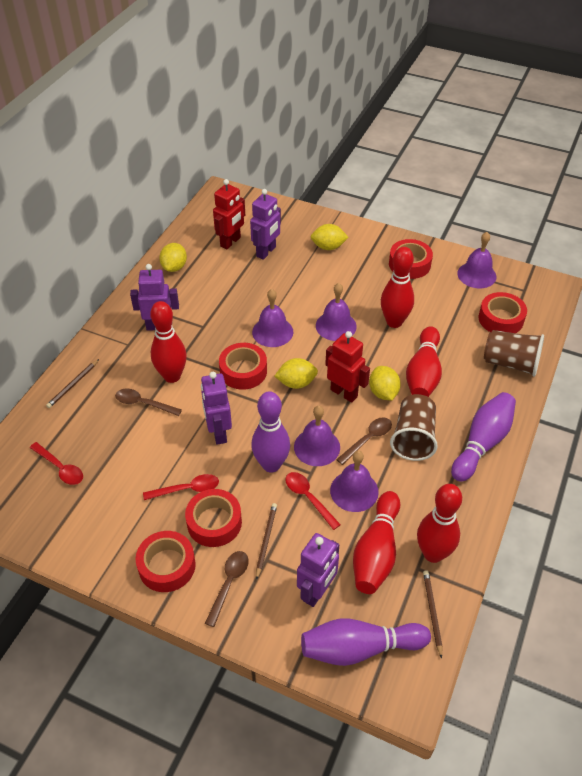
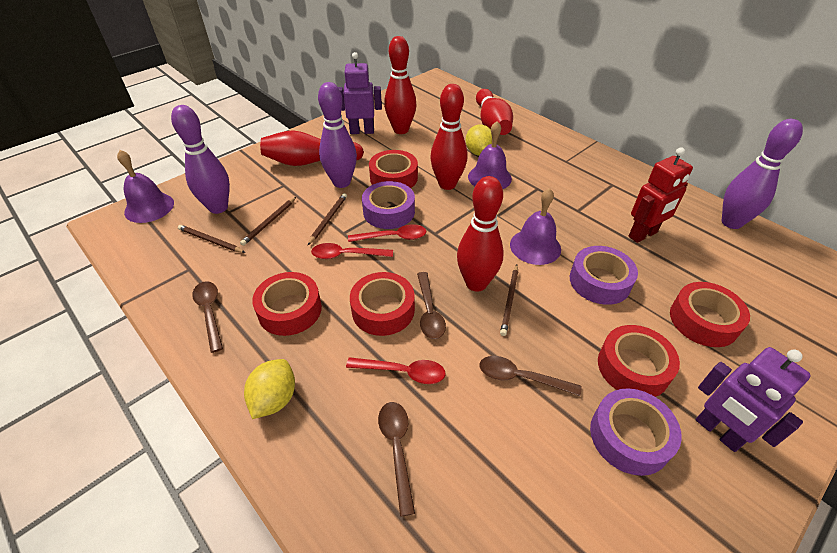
brown cup: [390,394,438,461] [484,330,544,377] = 2 -> none = 0
brown pencil: [46,359,99,408] [256,503,277,580] [423,570,442,659] = 3 -> [178,225,246,253] [240,197,296,246] [308,193,347,245] [500,264,518,336] = 4
brown spoon: [115,389,182,416] [205,551,249,627] [336,417,392,465] = 3 -> [192,281,223,353] [378,402,415,517] [417,272,446,339] [480,356,581,396] = 4
purple bell: [252,289,293,347] [294,406,340,466] [316,283,357,341] [330,451,379,512] [457,232,496,288] = 5 -> [117,150,174,223] [468,121,512,189] [510,188,561,265] = 3
purple robot: [130,264,179,331] [201,372,232,445] [250,189,281,260] [297,533,339,607] = 4 -> [338,52,382,134] [696,347,811,452] = 2
purple tape: none = 0 -> [362,181,415,229] [570,246,638,305] [590,388,682,476] = 3
red robot: [213,179,245,249] [325,331,370,403] = 2 -> [628,147,693,243] = 1
yellow lemon: [159,243,187,272] [275,358,318,389] [311,224,348,250] [369,366,401,400] = 4 -> [244,359,295,419] [466,125,492,156] = 2

